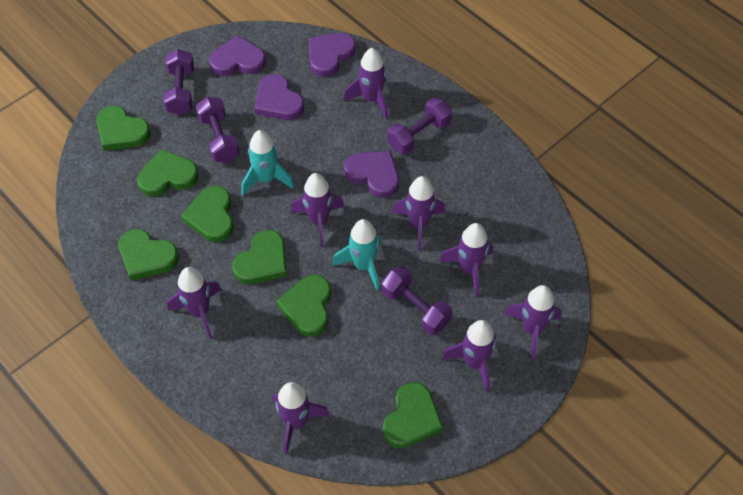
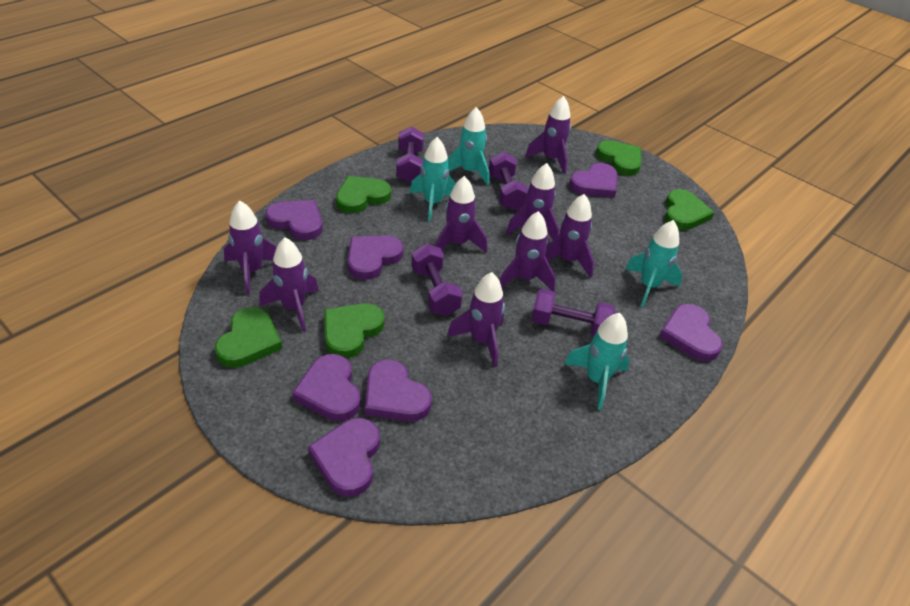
green heart: [96,106,151,151] [118,229,179,280] [137,149,199,197] [181,186,234,242] [232,230,287,284] [276,275,331,337] [383,382,443,448] = 7 -> [214,307,282,368] [324,303,384,359] [336,176,391,214] [596,140,641,176] [665,189,714,230] = 5
purple heart: [209,35,266,76] [254,74,304,120] [309,33,356,77] [344,151,399,198] = 4 -> [265,200,323,240] [292,354,361,421] [308,418,380,497] [348,235,404,280] [365,359,432,421] [569,163,618,198] [659,304,723,361] = 7
turquoise rocket: [241,130,295,196] [332,219,382,291] = 2 -> [410,137,456,222] [448,107,489,186] [564,313,630,410] [625,220,682,307] = 4

